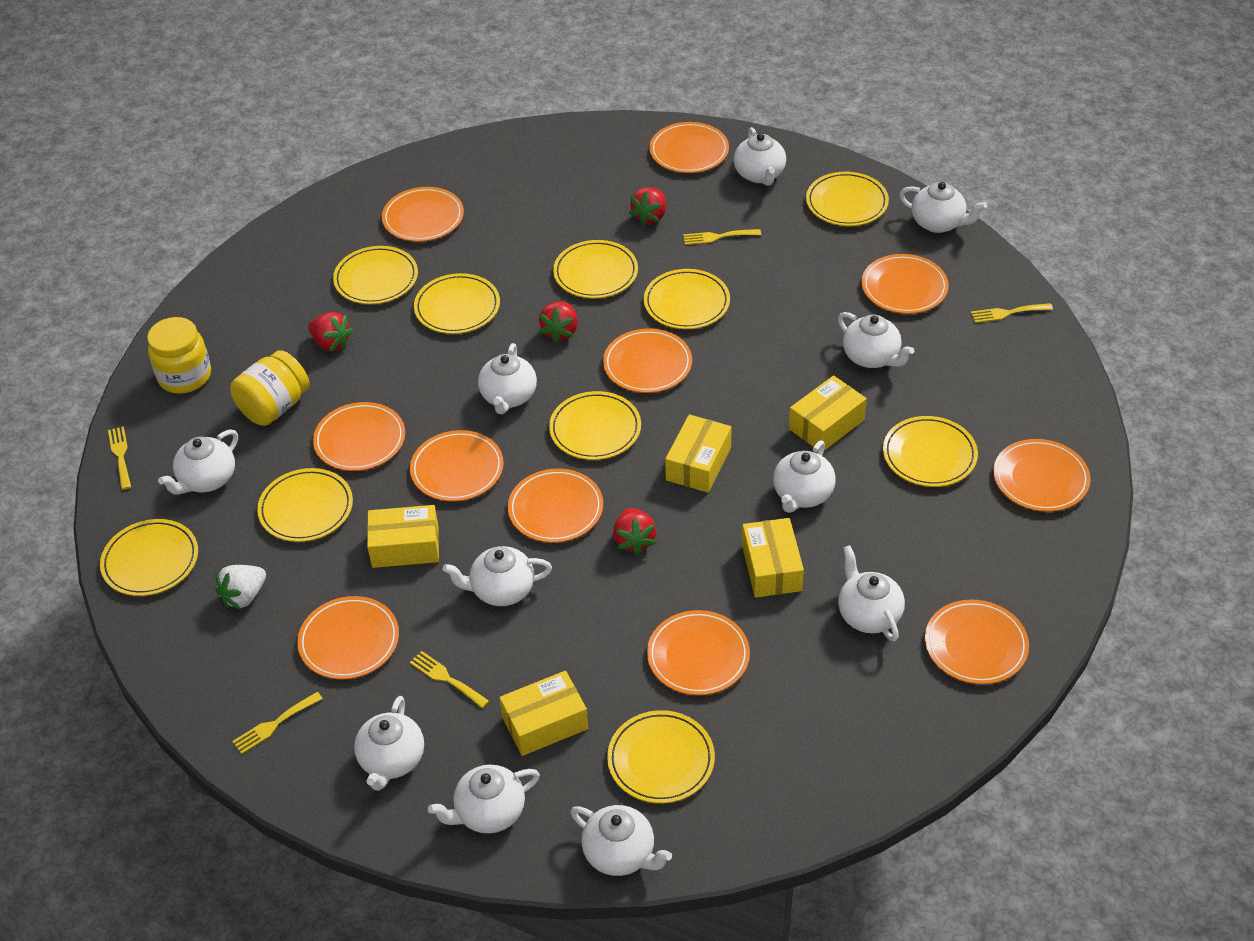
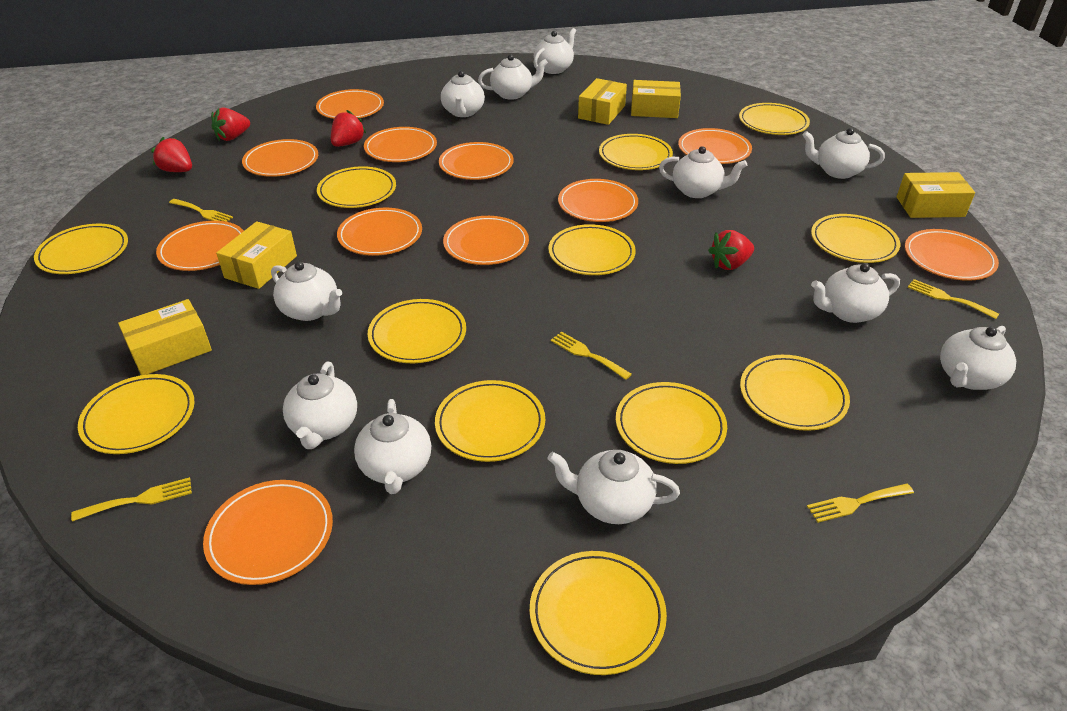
white strawberry: [215,565,266,610] = 1 -> none = 0
yellow jar: [147,317,211,394] [230,350,310,426] = 2 -> none = 0
yellow plate: [100,519,198,596] [257,468,353,542] [333,246,418,304] [414,273,500,334] [549,391,641,460] [553,240,638,298] [607,710,715,803] [644,269,730,329] [806,172,889,226] [883,416,978,487] = 10 -> [34,224,128,274] [78,374,194,454] [317,166,396,208] [368,299,466,363] [435,380,545,462] [530,551,667,675] [548,224,636,275] [599,134,673,170] [616,382,727,464] [739,103,810,135] [740,355,850,431] [811,214,900,263] = 12

